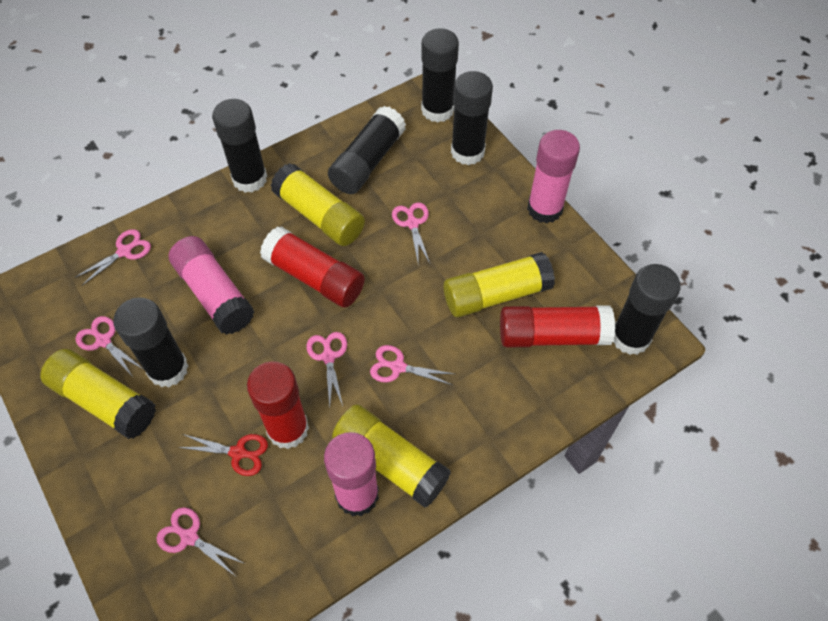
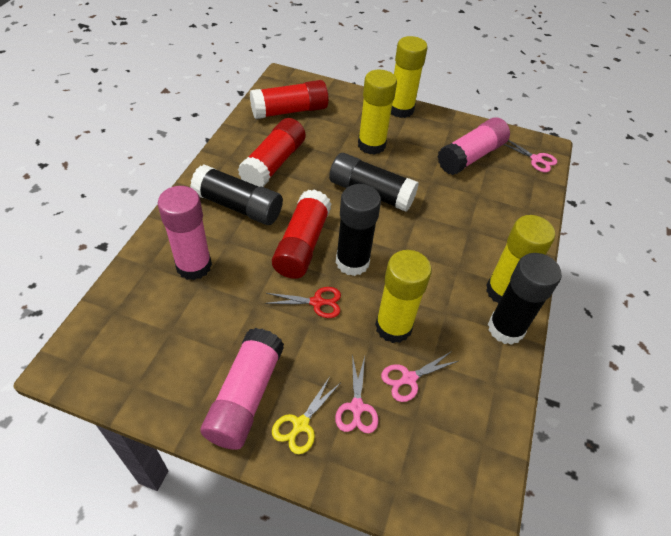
black glue stick: [113,297,188,387] [212,99,267,193] [328,106,406,194] [421,28,459,123] [451,71,493,165] [613,264,681,355] = 6 -> [190,164,283,225] [329,153,419,212] [336,184,381,276] [488,253,562,345] = 4
pink scissors: [75,229,151,285] [76,316,143,377] [156,507,245,576] [307,332,347,407] [370,345,454,385] [392,202,430,263] = 6 -> [335,354,378,433] [381,351,460,402] [504,140,557,172] = 3
yellow scissors: none = 0 -> [272,377,340,454] = 1

